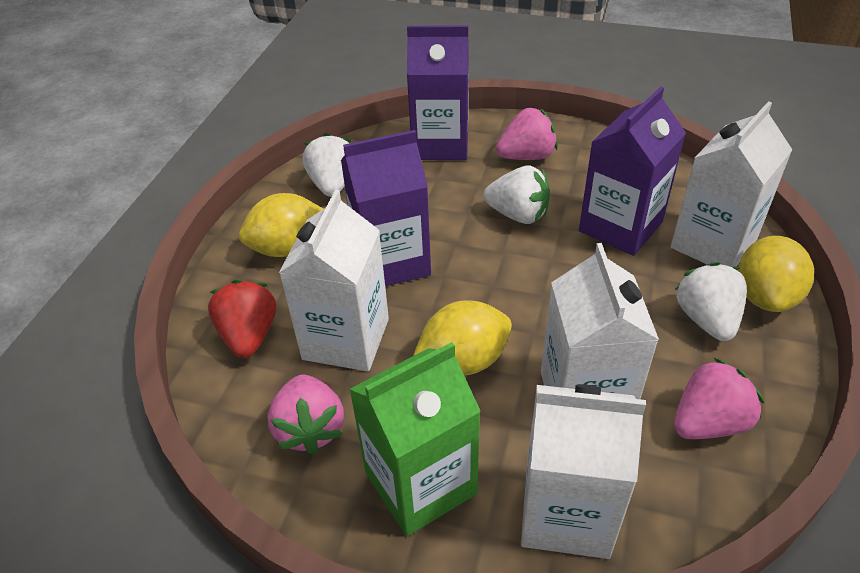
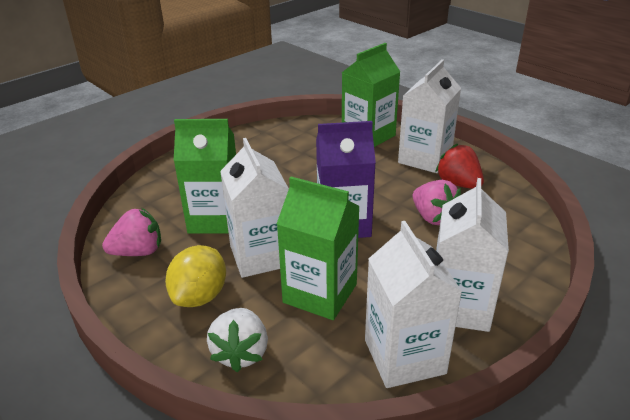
green carton: [349,342,481,536] = 1 -> [173,119,236,234] [277,177,360,320] [342,43,400,147] = 3
pink strawberry: [267,375,344,455] [496,107,558,160] [674,357,764,439] = 3 -> [102,208,161,256] [413,180,461,225] = 2
purple carton: [341,130,431,286] [407,25,469,160] [579,86,686,256] = 3 -> [316,121,376,238] = 1
white strawberry: [303,133,351,197] [483,166,550,224] [675,262,747,341] = 3 -> [207,308,268,372] = 1
yellow lemon: [239,193,323,257] [413,300,512,376] [738,236,814,312] = 3 -> [165,245,226,307] = 1

